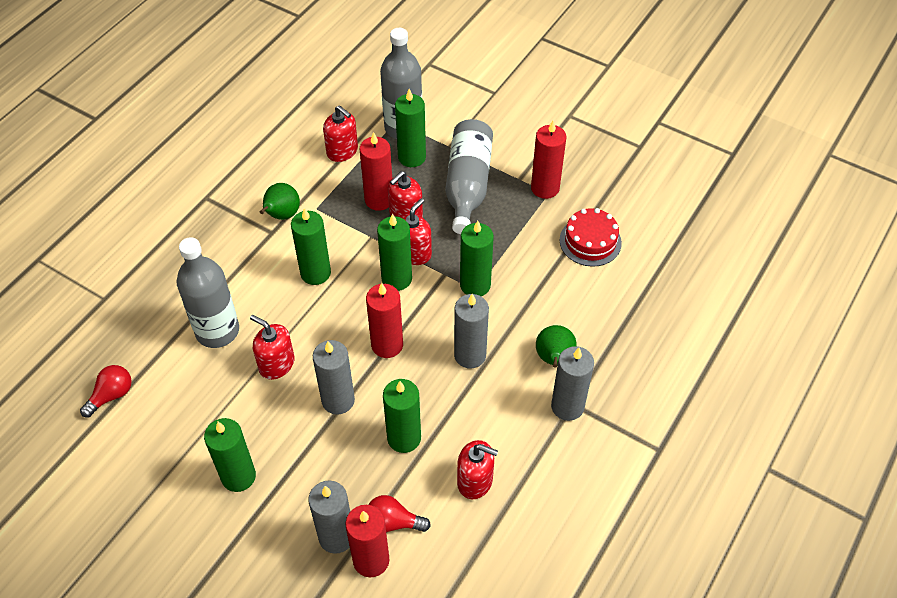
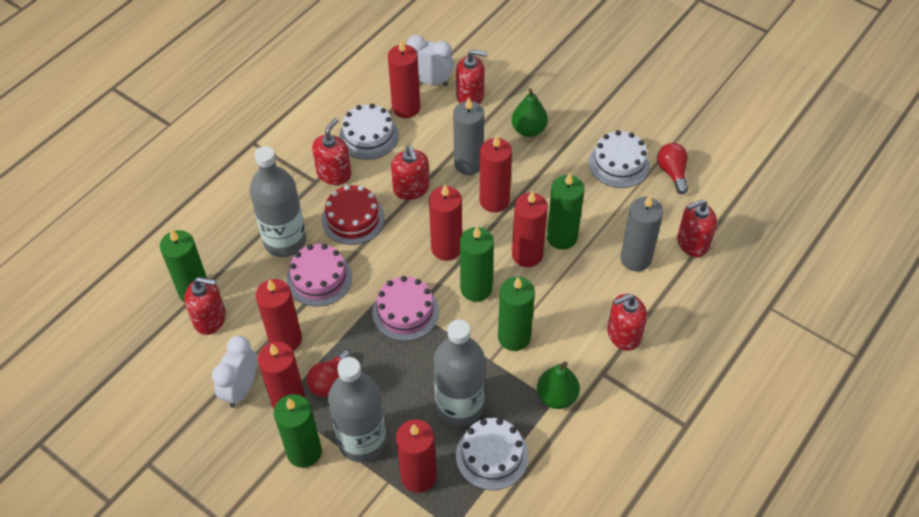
green candle: [204,418,256,492] [291,208,331,285] [377,213,412,291] [383,379,421,453] [395,89,426,167] [460,221,494,296] = 6 -> [160,229,207,303] [274,394,322,468] [460,226,494,302] [498,277,535,351] [547,173,584,250] = 5
grey candle: [309,480,350,554] [313,340,355,415] [454,294,489,369] [551,346,594,421] = 4 -> [453,97,484,175] [620,195,664,271] = 2
pink cake: none = 0 -> [287,244,352,307] [372,276,439,341] = 2
red candle: [346,505,389,577] [359,132,392,211] [366,283,403,358] [531,121,567,199] = 4 -> [256,279,302,351] [258,342,305,409] [388,39,420,118] [396,419,436,493] [429,184,462,261] [480,135,512,212] [512,191,548,267] = 7
red soap dispenser: [250,315,294,380] [323,105,358,162] [388,171,423,218] [400,198,432,265] [457,440,498,499] = 5 -> [184,277,226,335] [312,118,352,185] [391,146,430,200] [456,50,488,104] [607,294,647,351] [677,199,717,257] = 6
white cake: none = 0 -> [339,104,399,160] [456,418,529,490] [589,130,650,188] = 3
white clock: none = 0 -> [212,336,257,408] [407,35,453,86] = 2

